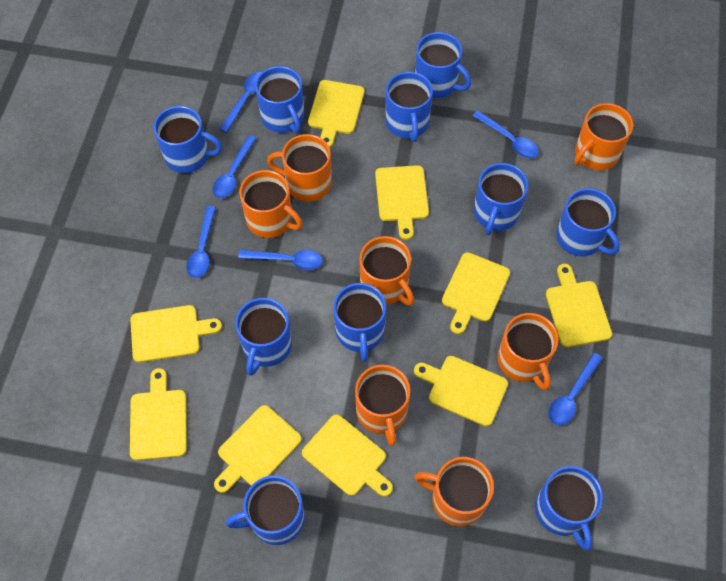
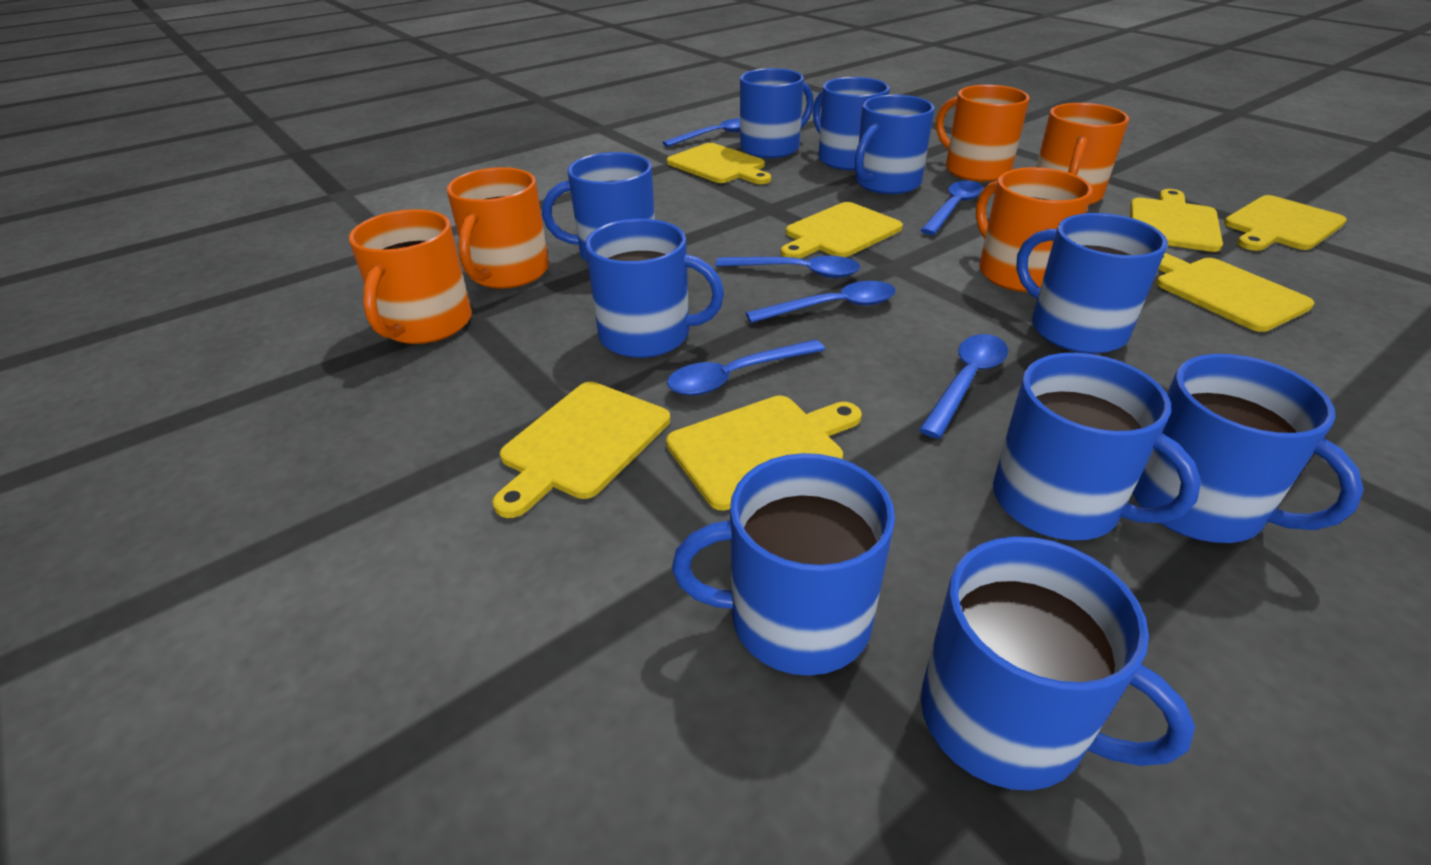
orange mug: [239,170,303,238] [267,134,332,202] [355,365,411,446] [359,236,414,306] [414,457,494,526] [498,313,558,390] [574,103,633,170] = 7 -> [349,209,472,344] [447,167,549,289] [936,85,1030,182] [976,167,1093,292] [1036,103,1129,205] = 5
yellow cutting board: [130,305,222,363] [130,368,187,461] [214,405,301,493] [302,415,393,497] [308,80,364,148] [375,165,429,240] [414,356,508,426] [442,252,510,334] [546,264,612,347] = 9 -> [492,382,670,518] [666,396,862,511] [667,143,771,184] [781,202,903,259] [1130,189,1223,252] [1157,253,1314,332] [1224,195,1347,251] = 7

